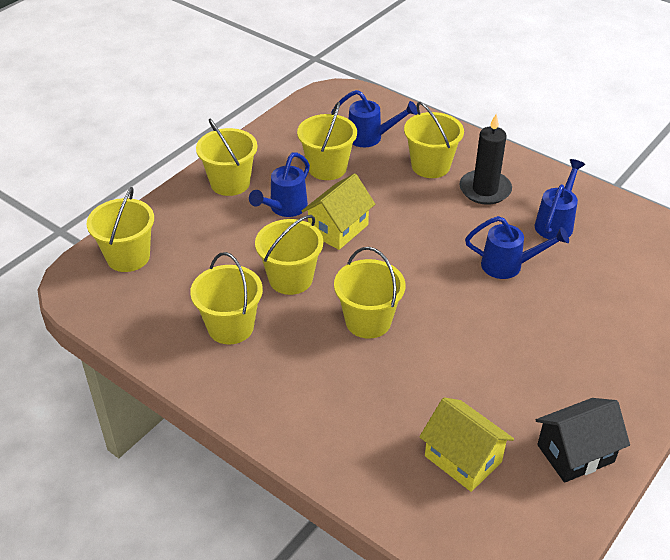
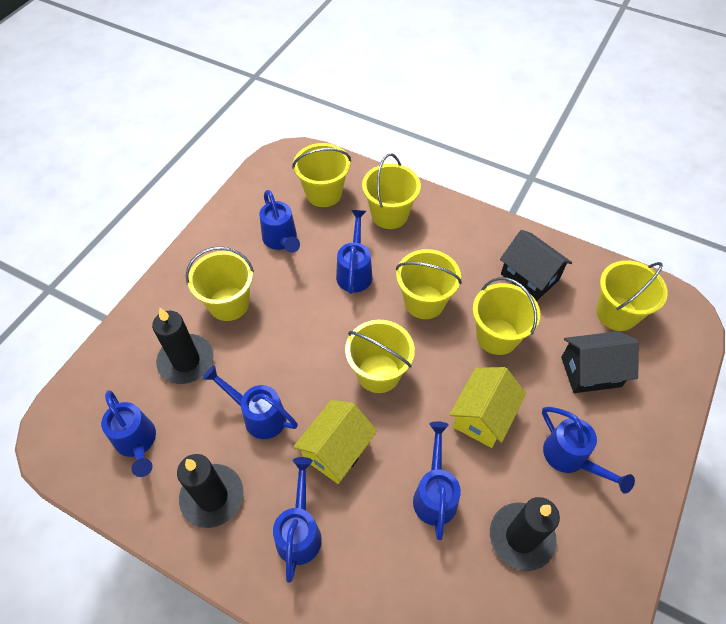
black candle: [459,114,512,205] = 1 -> [152,308,214,384] [177,454,243,528] [490,497,560,571] = 3
black house: [536,398,630,483] = 1 -> [500,230,572,301] [561,331,639,393] = 2
blue watering can: [249,152,310,217] [331,90,418,147] [465,216,569,279] [535,159,585,239] = 4 -> [101,390,156,477] [202,365,298,439] [260,190,300,253] [273,457,322,583] [336,210,372,294] [413,421,461,540] [542,407,635,494] = 7

